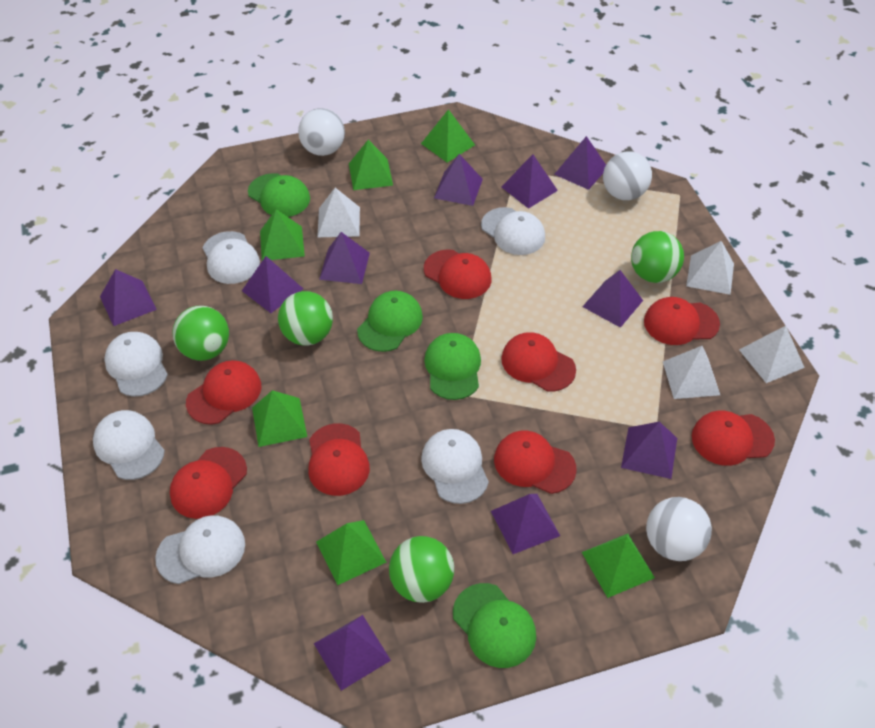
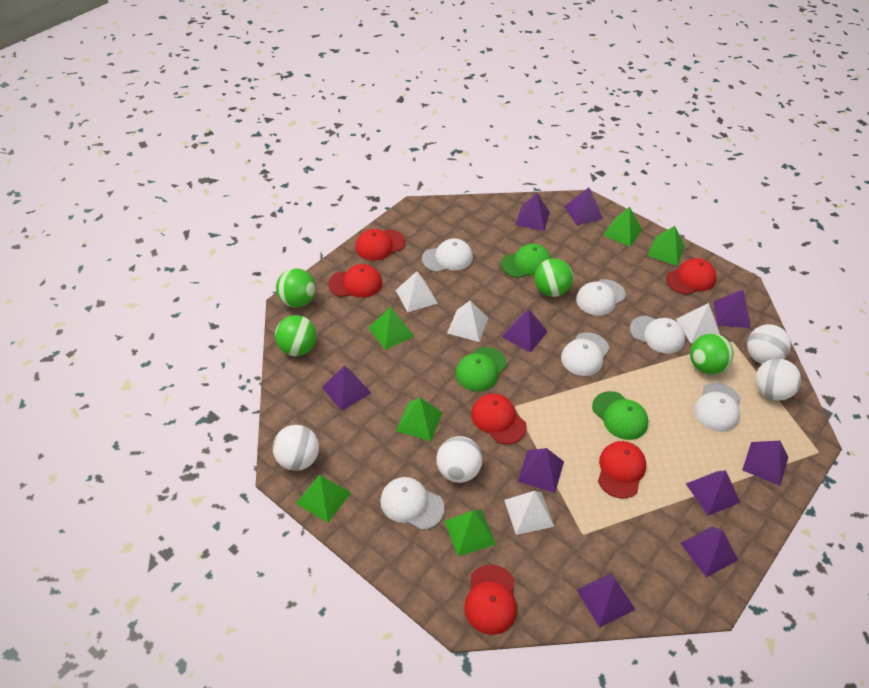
green cap: [248,173,310,217] [357,291,423,352] [424,333,481,400] [453,583,536,668] = 4 -> [455,347,507,391] [501,244,551,278] [592,391,648,440] = 3
red cap: [170,447,247,519] [186,360,261,425] [308,423,370,496] [424,249,491,299] [494,430,577,494] [501,332,576,392] [644,297,720,345] [692,410,775,466] = 8 -> [328,264,382,298] [355,229,406,261] [464,565,517,635] [471,393,527,444] [598,441,646,499] [666,258,716,295] = 6
white ball: [298,108,345,156] [603,151,652,200] [646,497,712,561] = 3 -> [273,425,319,471] [436,436,482,483] [747,324,791,364] [755,358,801,400] = 4

